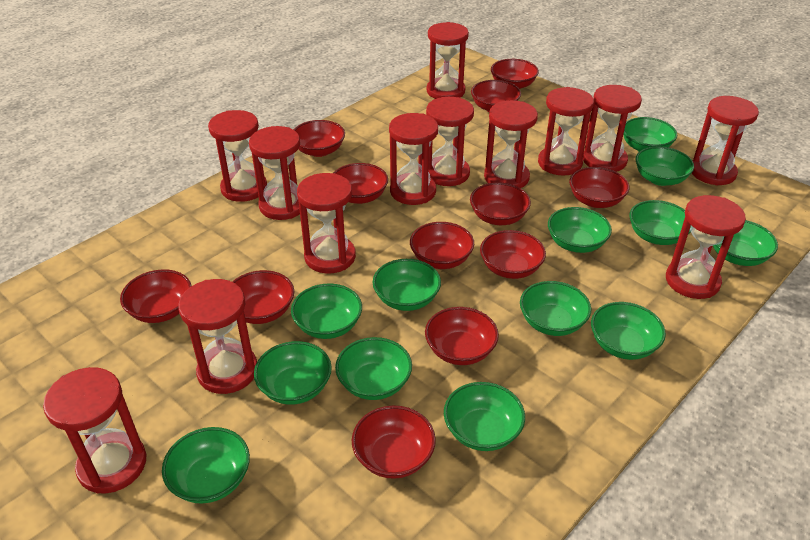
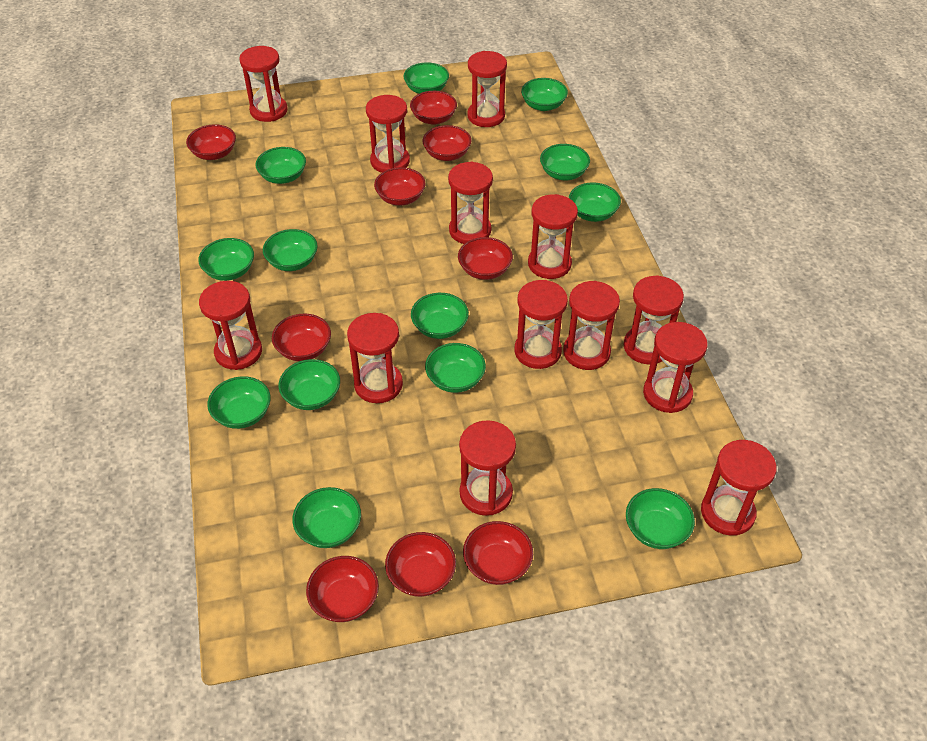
red bowl: [120,269,191,323] [232,270,294,324] [293,120,345,157] [333,163,388,204] [352,406,436,479] [410,222,474,269] [425,307,499,365] [470,182,531,225] [471,80,521,112] [480,230,546,279] [491,59,539,89] [569,167,629,208] = 12 -> [186,124,236,160] [272,314,331,361] [306,556,379,622] [374,167,426,206] [385,532,456,597] [410,91,457,125] [423,125,471,161] [458,237,513,280] [463,521,533,585] = 9

